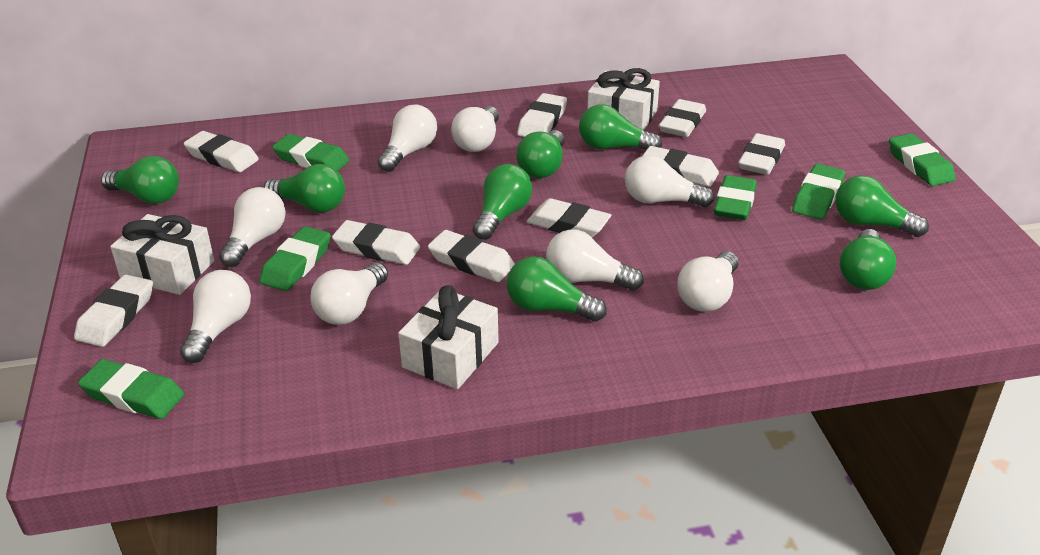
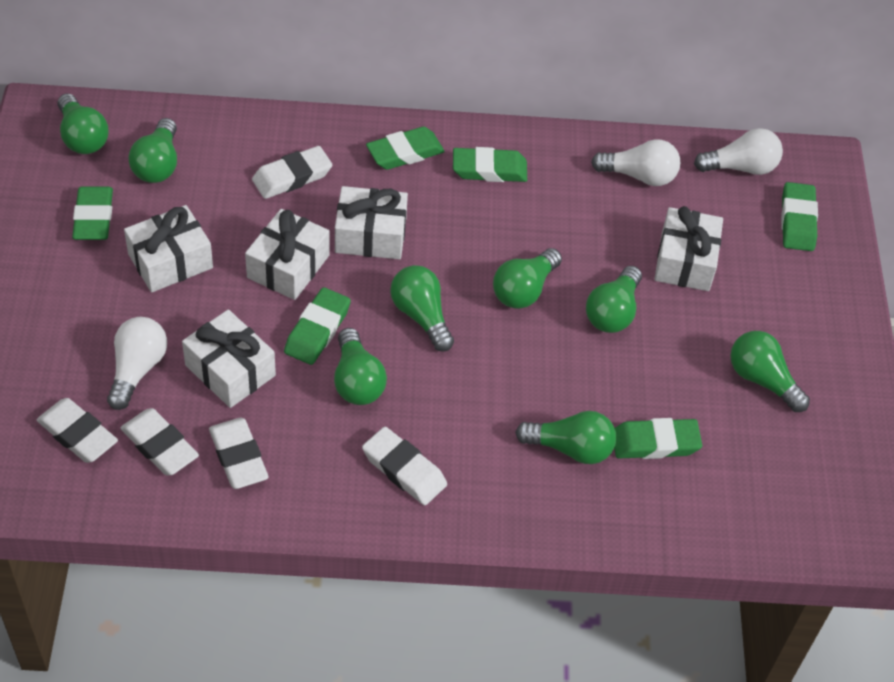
white eraser: [74,275,153,347] [184,131,259,172] [332,220,420,265] [428,230,515,282] [517,93,567,137] [527,198,611,237] [643,146,719,187] [659,99,706,137] [738,133,785,175] = 9 -> [36,398,118,463] [120,408,199,475] [209,418,268,489] [252,146,332,199] [362,427,447,505] = 5
white gift: [110,214,214,295] [398,285,499,389] [587,68,660,130] = 3 -> [124,205,213,292] [182,309,276,408] [245,209,330,300] [335,186,408,259] [654,206,723,291] = 5
white light bulb: [180,270,251,363] [219,187,286,267] [310,262,388,325] [377,105,437,172] [451,106,499,152] [546,229,644,290] [625,155,715,207] [677,251,738,312] = 8 -> [107,317,167,410] [591,139,680,186] [694,128,783,175] = 3

